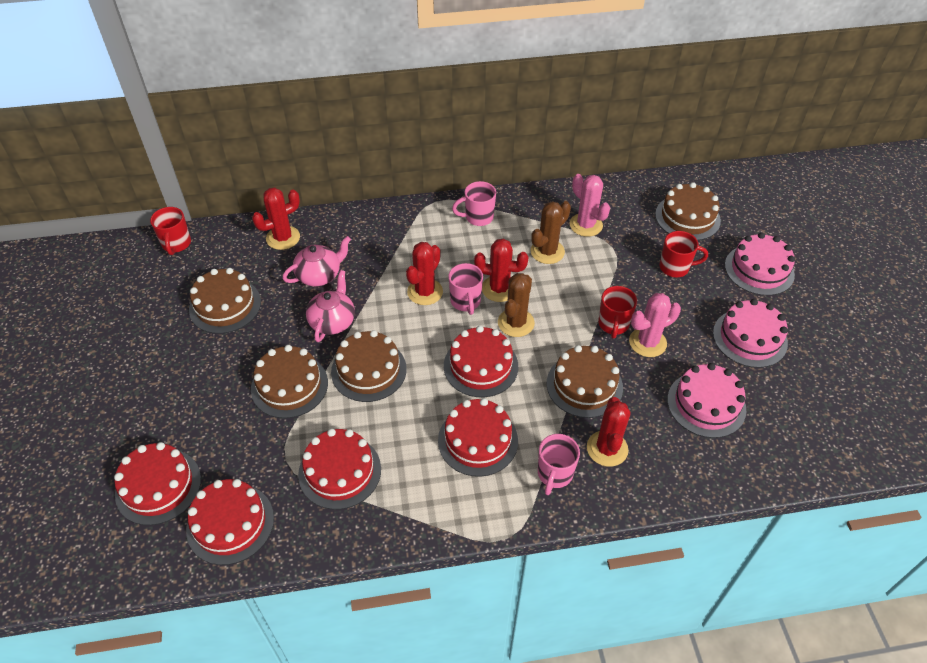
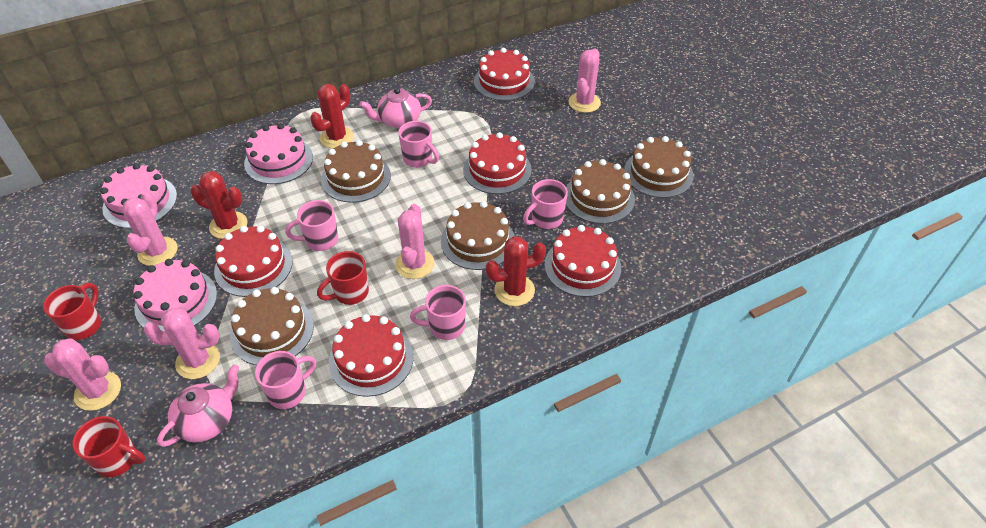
brown cactus: [498,273,535,337] [530,201,571,264] = 2 -> none = 0
pink cactus: [570,174,610,237] [629,293,681,357] = 2 -> [44,339,121,411] [123,191,178,266] [144,307,220,379] [395,204,435,279] [569,49,601,113] = 5
pink mug: [448,263,483,315] [452,181,496,226] [538,434,580,495] = 3 -> [255,351,316,409] [285,200,338,251] [398,121,439,168] [410,285,466,340] [523,179,568,229] = 5
red cactus: [252,187,300,250] [406,242,443,305] [474,239,529,302] [587,397,631,467] = 4 -> [191,171,248,239] [310,84,354,149] [486,236,546,306] = 3

